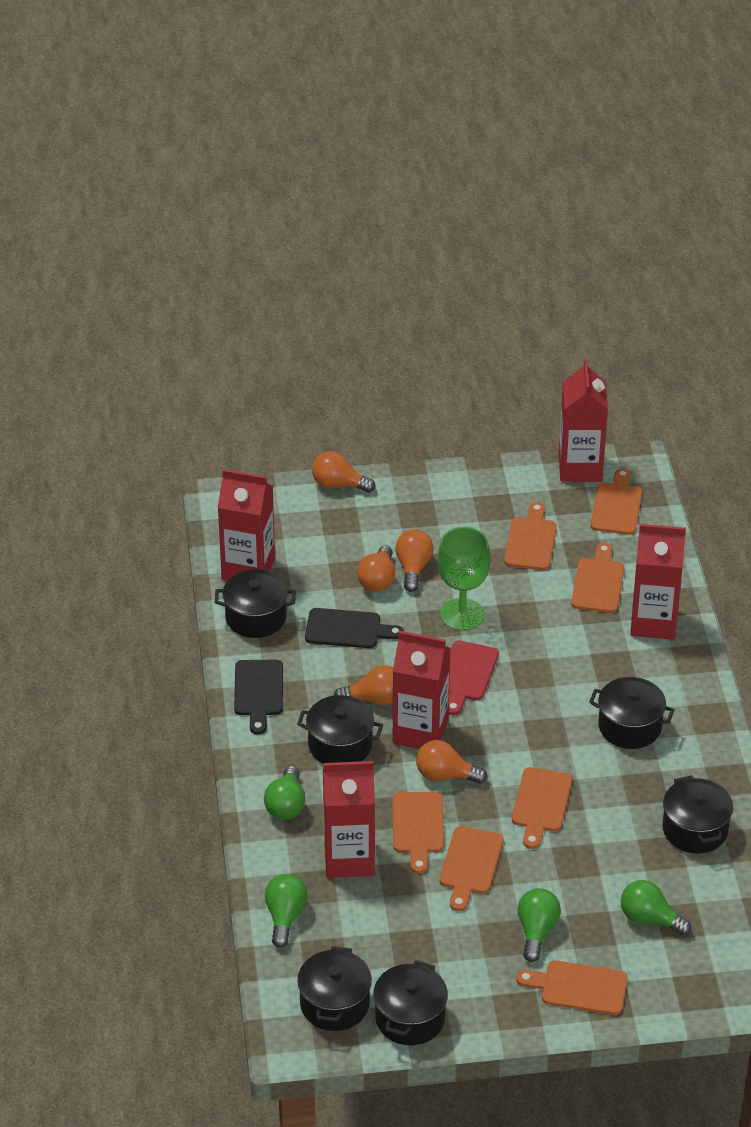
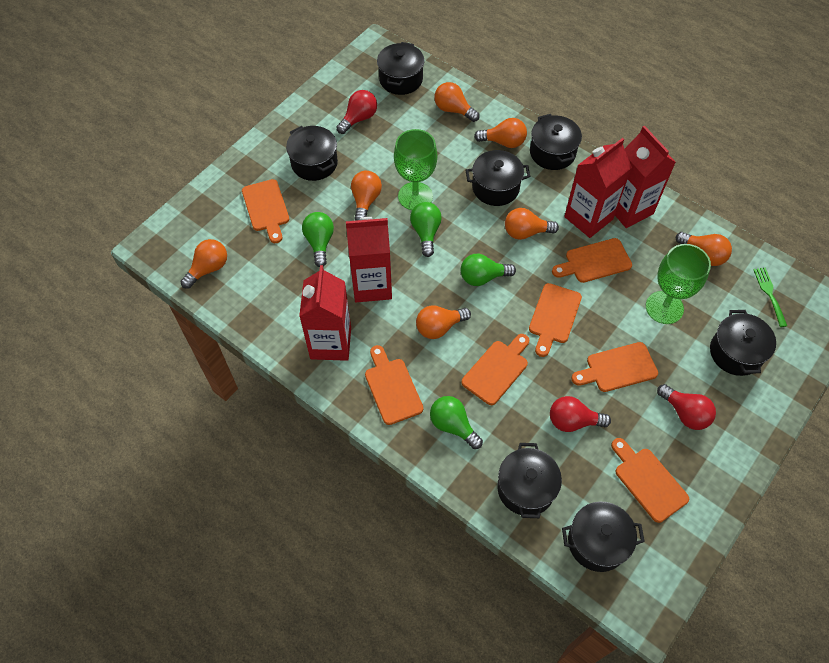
black cutting board: [234,660,283,735] [305,608,404,648] = 2 -> none = 0
black pot: [215,569,296,638] [297,695,383,764] [297,946,372,1031] [373,960,448,1045] [589,677,675,749] [662,775,733,853] = 6 -> [286,126,338,181] [377,42,424,95] [466,150,530,206] [497,443,562,518] [530,114,582,170] [562,502,645,572] [710,310,776,376] = 7
green fork: none = 0 -> [753,268,787,327] = 1
green goblet: [437,527,491,631] = 1 -> [394,129,437,210] [646,244,711,324] = 2
orange light bulb: [312,451,375,493] [334,665,393,705] [357,545,395,592] [395,529,433,592] [416,740,488,784] = 5 -> [181,239,227,289] [351,171,382,221] [416,305,471,339] [434,82,480,122] [474,118,527,148] [505,208,559,240] [676,232,732,266] = 7
red carton: [217,469,275,581] [323,761,375,878] [393,631,450,749] [559,359,608,482] [630,524,686,640] = 5 -> [299,265,351,361] [346,217,392,302] [564,138,632,238] [615,126,676,228] = 4
red cutting board: [449,640,499,715] = 1 -> none = 0
red light bulb: none = 0 -> [336,90,377,134] [550,396,611,432] [657,384,716,430] = 3

